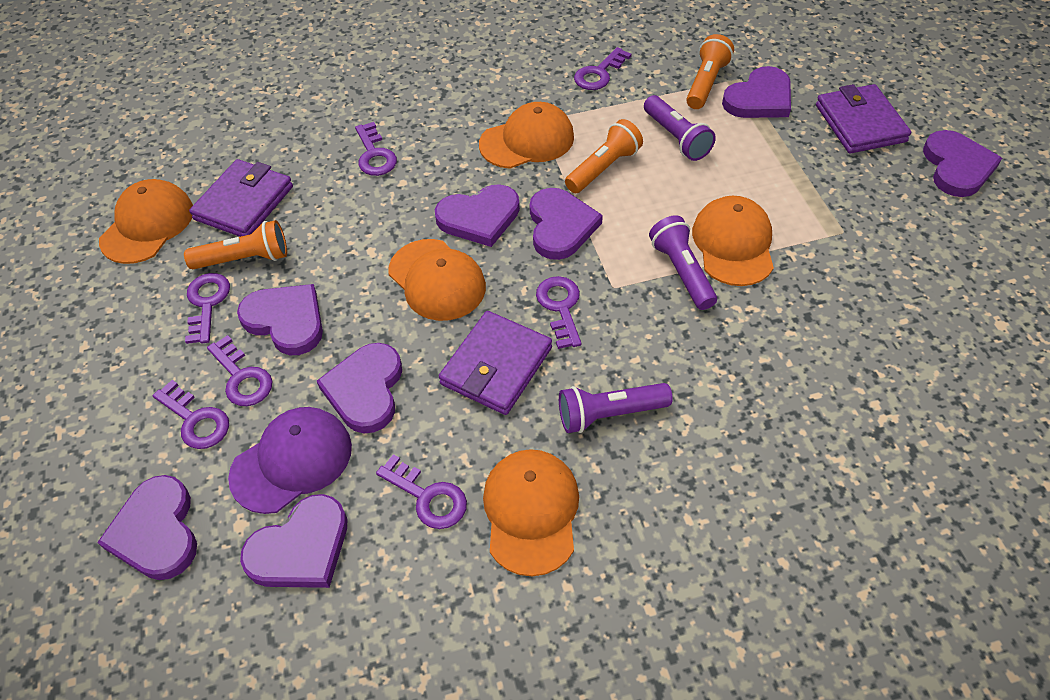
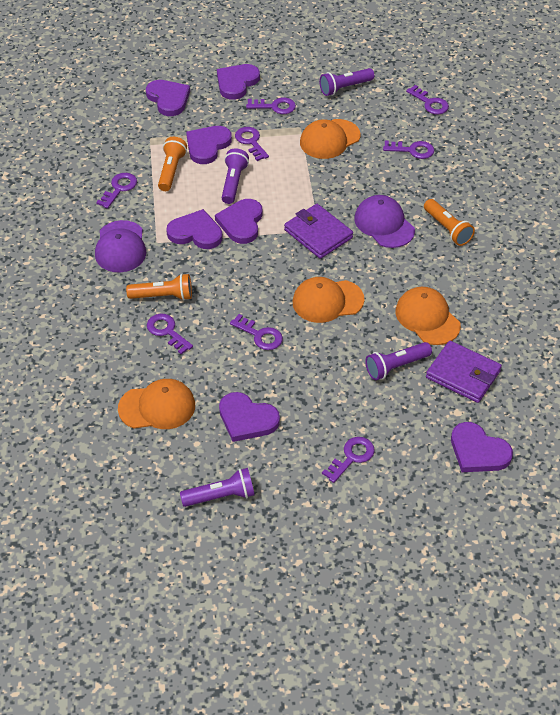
orange cap: [99,179,193,264] [388,239,486,321] [479,102,574,169] [483,449,579,576] [692,196,774,286] = 5 -> [118,379,195,429] [293,277,364,323] [300,119,360,159] [396,287,461,345] = 4
purple cap: [228,407,352,514] = 1 -> [95,220,146,272] [354,195,415,248] = 2
purple flashlight: [559,383,673,433] [644,95,716,161] [649,215,717,310] = 3 -> [180,468,255,507] [222,148,249,204] [319,68,374,96] [365,342,432,380] = 4
purple heart: [97,475,197,580] [237,284,323,355] [240,494,347,588] [317,343,402,433] [435,184,520,247] [530,188,603,260] [722,66,791,118] [923,130,1002,197] = 8 -> [146,80,190,116] [166,209,223,249] [186,126,232,164] [215,199,263,244] [217,64,260,100] [219,392,280,442] [451,422,513,472] = 7
purple key: [152,380,229,449] [185,273,230,344] [207,335,272,406] [355,122,397,176] [376,454,467,529] [536,276,582,349] [574,47,632,90] = 7 -> [96,173,137,209] [147,314,193,354] [230,314,283,350] [235,127,269,161] [246,98,296,114] [322,437,375,483] [383,141,434,159] [406,85,449,115] = 8
purple wallet: [189,159,293,237] [439,311,552,415] [816,84,911,153] = 3 -> [284,204,353,259] [426,341,502,403] = 2

